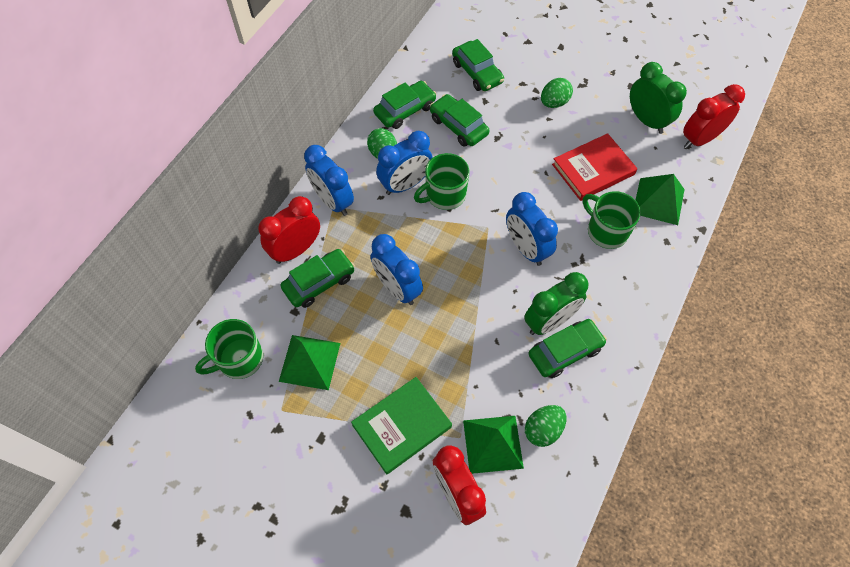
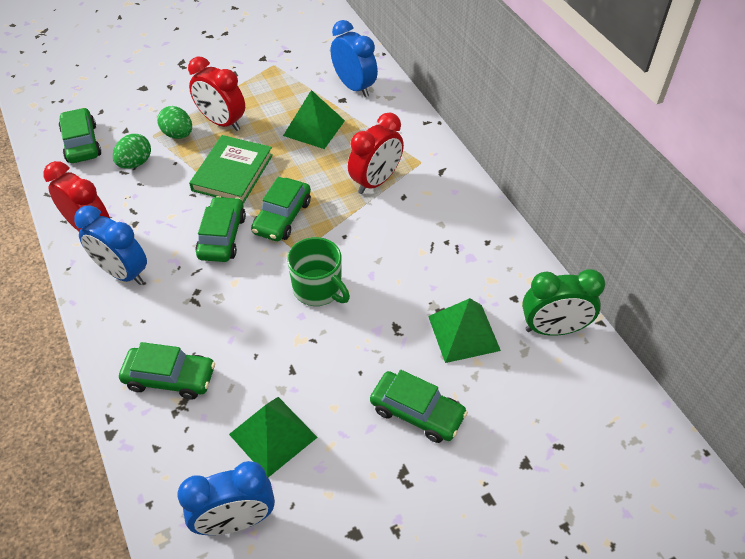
blue clock: [304,145,354,216] [370,234,423,305] [376,131,433,195] [506,192,558,266] = 4 -> [74,205,147,285] [178,461,275,535] [331,20,378,97] = 3
green clock: [524,272,588,335] [630,62,687,134] = 2 -> [522,269,605,336] = 1
green egg: [367,128,397,159] [525,405,566,447] [541,78,573,108] = 3 -> [113,134,151,169] [157,106,192,139] = 2
green mug: [195,319,263,379] [414,153,469,210] [583,191,641,249] = 3 -> [287,237,350,306] = 1
red book: [552,133,637,201] = 1 -> none = 0

